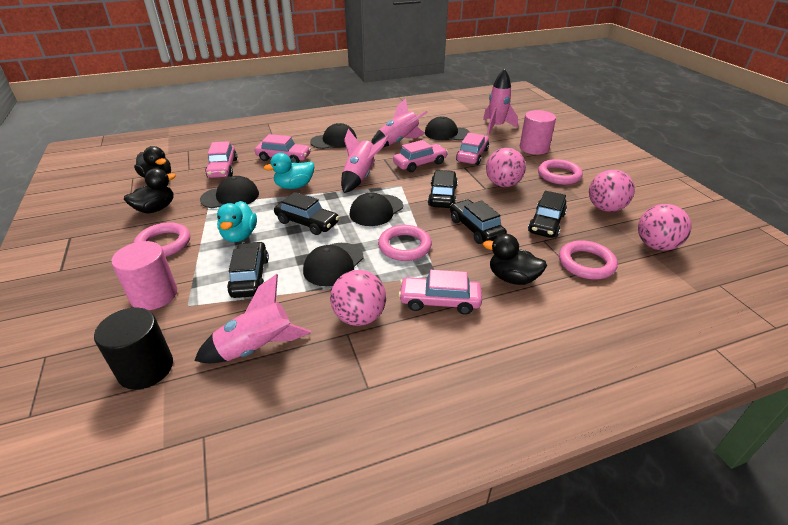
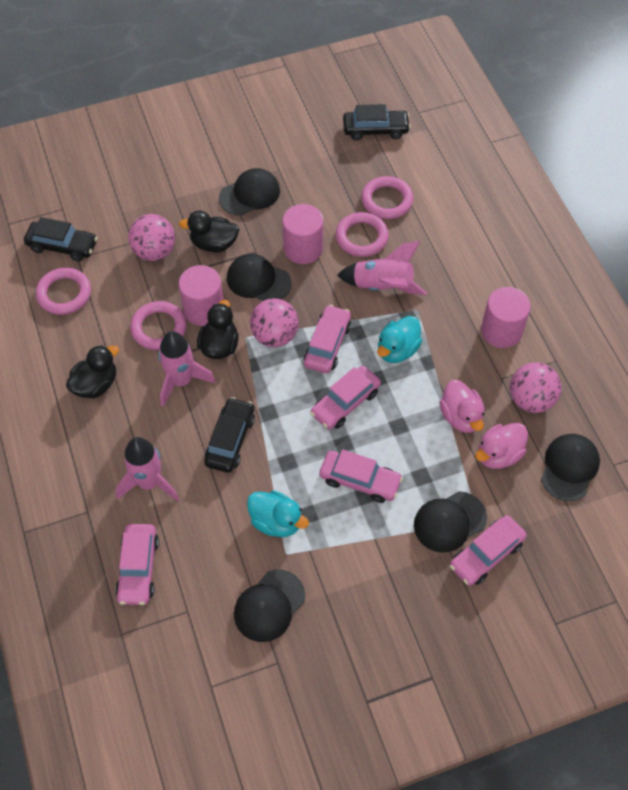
black car: [227,242,269,298] [274,192,339,235] [428,170,458,208] [450,200,507,244] [528,191,567,238] = 5 -> [24,217,98,262] [204,397,255,473] [343,104,411,140] = 3
black cylinder: [94,308,173,390] = 1 -> none = 0
pink ball: [330,270,386,326] [486,148,526,187] [589,170,635,212] [638,204,691,251] = 4 -> [128,214,175,261] [250,298,299,347] [510,363,562,413] = 3
pink cylinder: [111,241,177,310] [520,110,556,155] = 2 -> [179,265,224,326] [282,204,323,264] [481,287,531,348] = 3
pink duck: none = 0 -> [439,380,485,433] [475,423,528,469] = 2
pink rocket: [194,274,311,363] [341,129,389,193] [371,99,428,147] [483,69,518,135] = 4 -> [115,437,179,501] [158,331,215,407] [337,241,427,295] = 3

